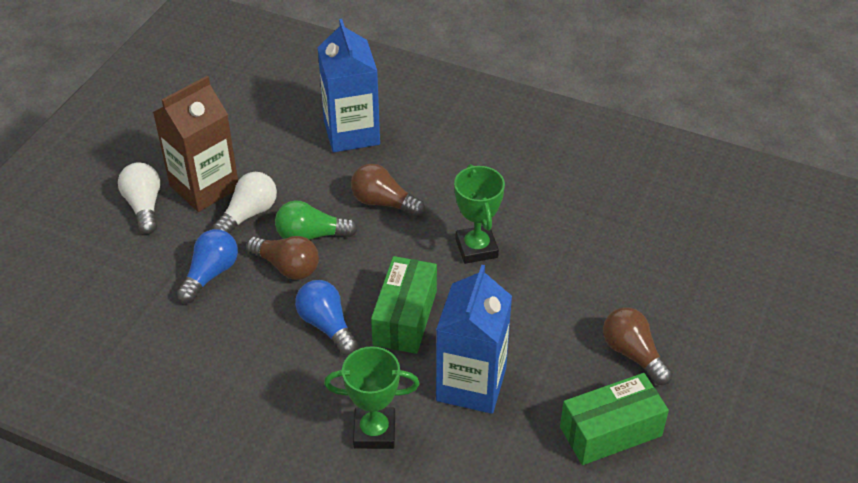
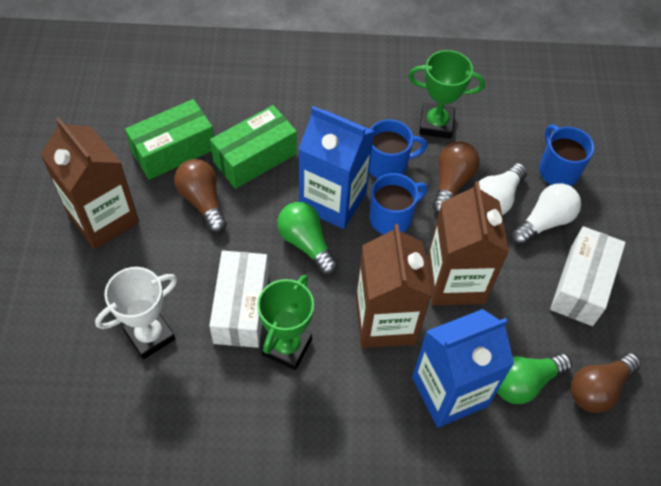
blue light bulb: [177,229,238,303] [295,280,358,355] = 2 -> none = 0
blue mug: none = 0 -> [369,119,427,179] [369,173,428,235] [539,125,594,186] = 3
brown carton: [153,76,238,212] = 1 -> [40,117,139,249] [356,224,432,348] [426,181,509,306] = 3
green light bulb: [275,200,358,240] = 1 -> [277,202,338,275] [497,353,572,404] = 2
white box: none = 0 -> [209,251,269,348] [550,226,626,326] = 2
white trophy: none = 0 -> [95,267,177,359] = 1

